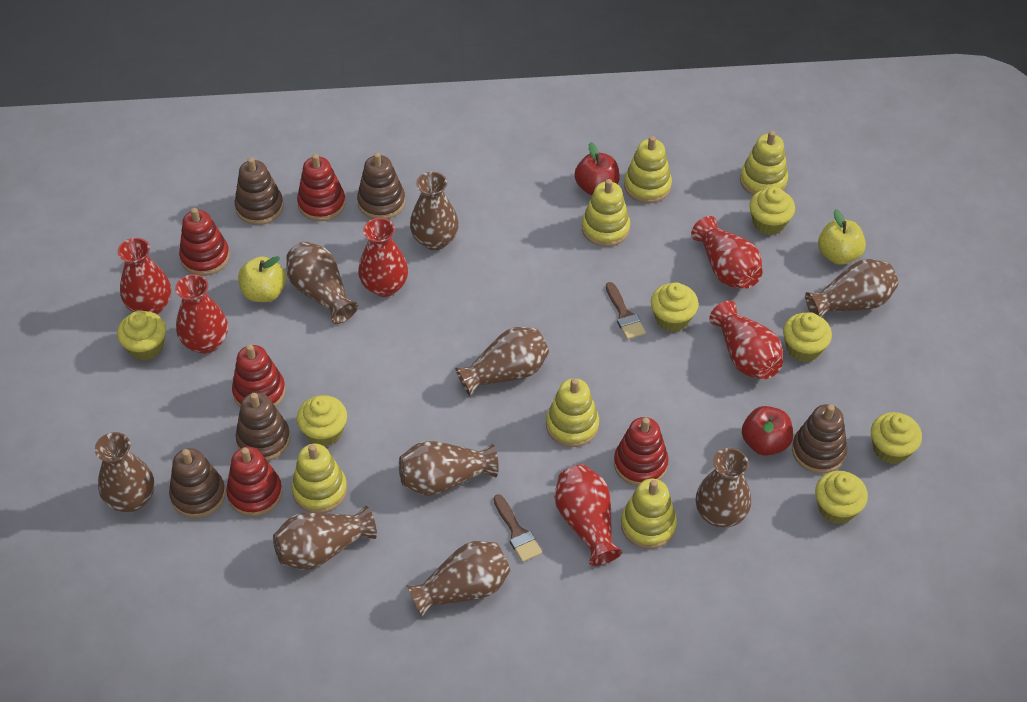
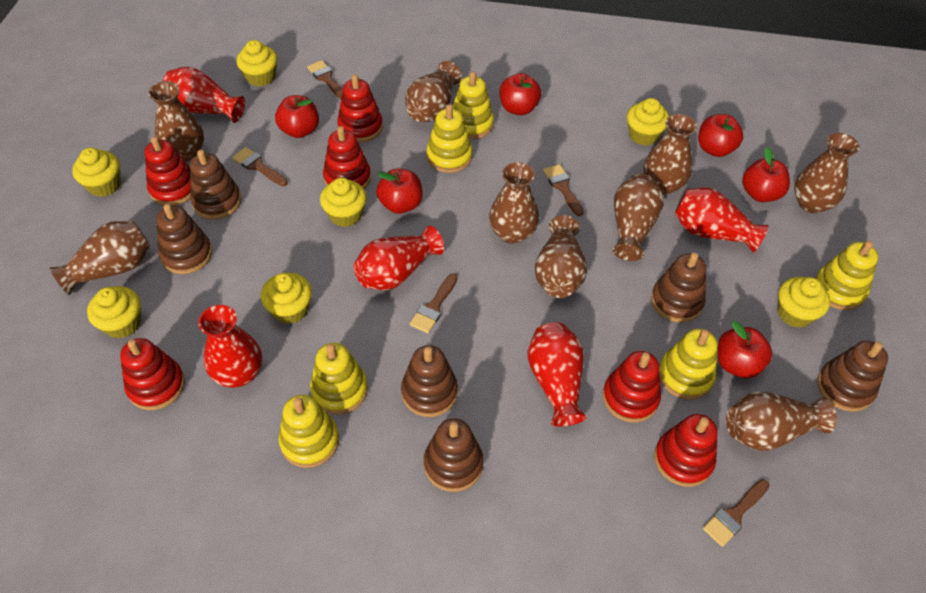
brown brush: [494,494,542,562] [606,282,646,339] = 2 -> [232,147,288,186] [307,60,343,99] [410,273,458,333] [543,164,584,216] [703,479,770,547] = 5
brown stacking toy: [169,448,226,518] [234,157,283,225] [235,393,290,461] [357,152,405,219] [792,404,847,474] = 5 -> [156,204,212,274] [190,150,241,219] [401,345,458,417] [424,418,484,492] [651,252,706,322] [817,341,888,412] = 6
red apple: [574,142,620,195] [742,406,793,456] = 2 -> [275,95,319,138] [376,168,423,214] [500,73,541,115] [698,114,743,157] [718,321,772,378] [742,147,790,202] = 6
red stacking toy: [179,208,230,276] [226,447,282,517] [232,344,286,407] [297,154,346,221] [614,417,669,486] = 5 -> [120,338,185,410] [145,136,191,206] [323,126,371,189] [337,74,383,143] [603,351,661,422] [654,414,718,487] = 6
red vase: [118,238,171,315] [175,274,228,354] [358,218,408,297] [554,465,622,566] [691,216,762,289] [709,301,783,379] = 6 -> [163,67,245,123] [198,305,262,388] [354,226,444,290] [528,322,587,427] [675,187,769,253] = 5
yellow apple: [238,256,286,302] [818,209,866,265] = 2 -> none = 0

